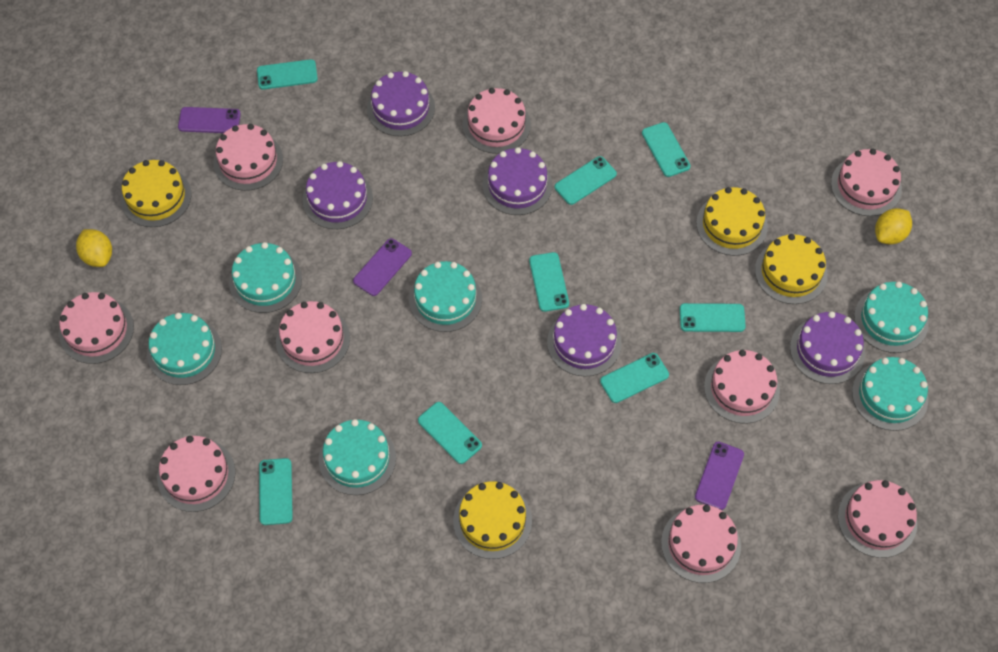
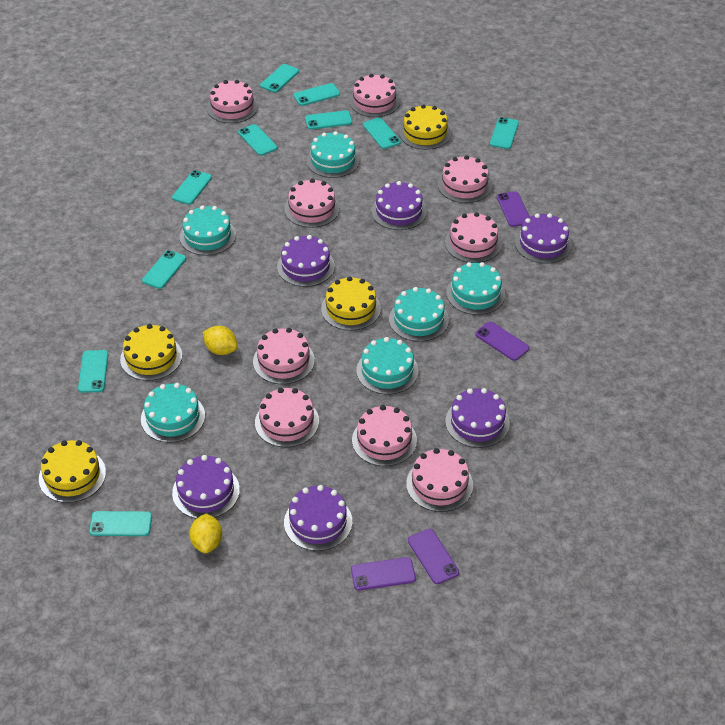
purple cake: [302,161,373,229] [367,71,435,136] [482,147,552,215] [547,304,621,377] [790,311,865,384] = 5 -> [172,455,240,518] [277,235,335,287] [284,485,352,551] [371,181,427,230] [445,388,510,448] [515,213,572,264] = 6
purple phone: [178,107,241,133] [353,238,412,296] [695,442,744,510] = 3 -> [351,557,416,591] [408,529,459,584] [475,321,529,361] [497,191,530,227] = 4
turquoise phone: [257,59,318,90] [259,458,293,525] [418,402,482,464] [529,252,569,312] [555,156,617,205] [600,353,669,403] [642,122,691,177] [680,303,746,332] = 8 -> [78,350,109,393] [89,511,152,536] [142,250,186,289] [172,170,212,205] [238,124,277,156] [260,64,299,93] [293,83,340,106] [305,110,352,130] [363,118,401,149] [490,117,519,149] = 10

